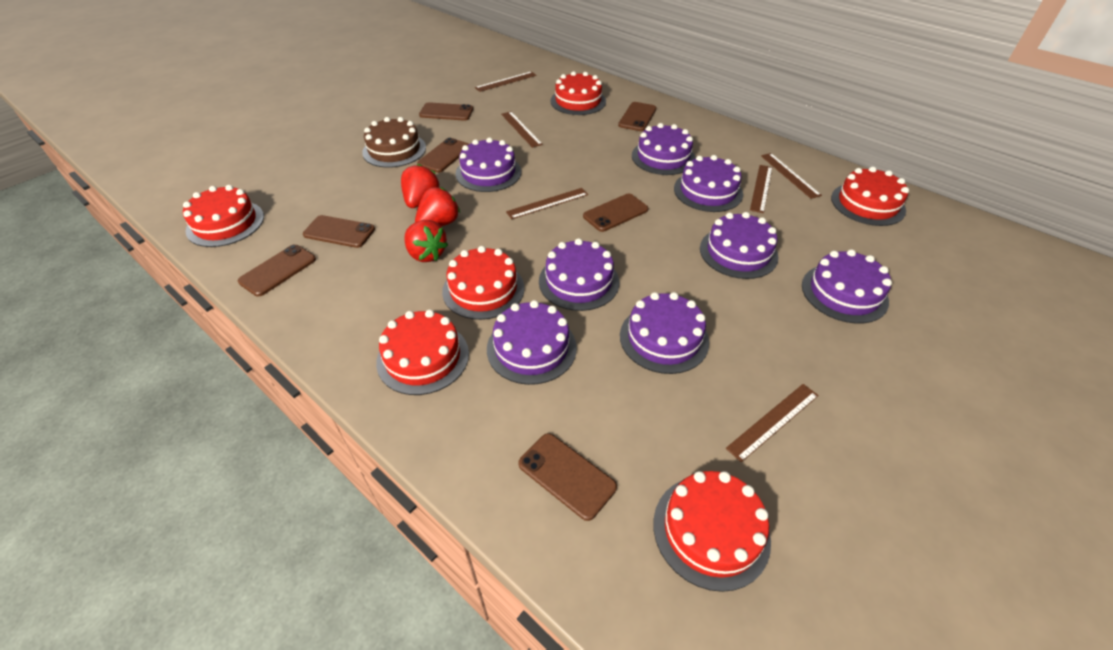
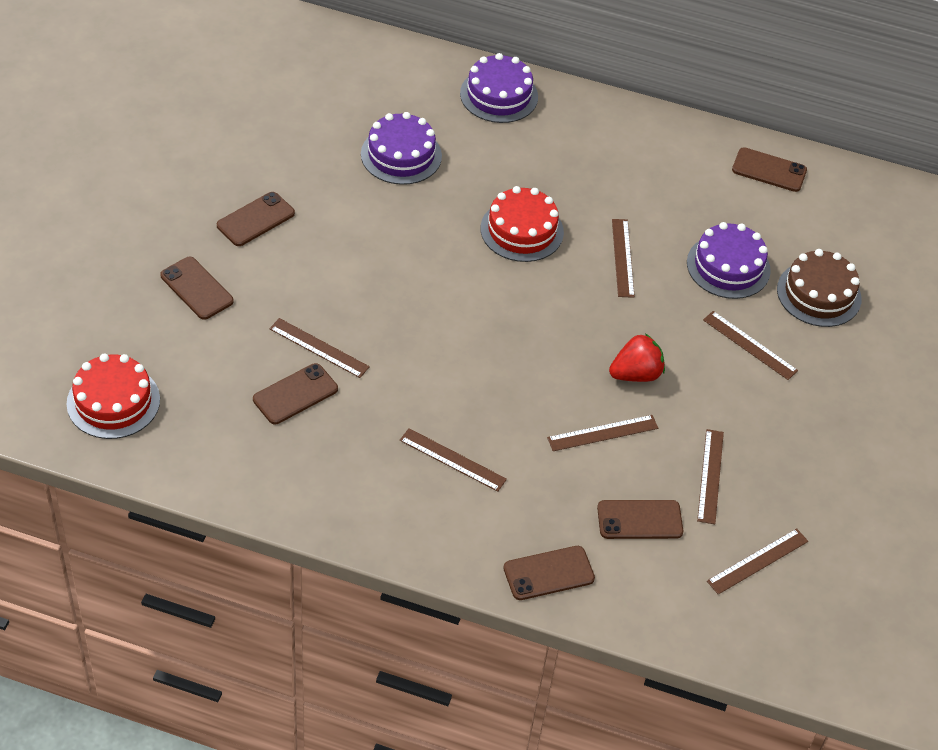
brown phone: [238,245,316,297] [303,215,375,248] [417,138,469,173] [419,102,473,121] [518,433,617,521] [583,194,648,232] [618,102,657,131] = 7 -> [160,257,234,320] [217,192,295,246] [253,363,338,424] [503,546,595,600] [597,500,683,539] [732,147,807,192] = 6
brown ruler: [475,71,537,92] [501,112,543,148] [506,188,588,219] [726,384,819,462] [750,165,772,213] [761,153,822,199] = 6 -> [269,318,370,378] [400,428,507,492] [547,415,658,451] [612,219,635,298] [697,429,724,524] [703,311,798,380] [707,528,808,595] = 7
purple cake: [456,137,521,192] [487,300,577,385] [539,238,619,311] [620,292,709,374] [632,123,696,175] [674,155,743,212] [700,212,778,279] [802,249,892,324] = 8 -> [361,112,442,185] [460,53,538,123] [687,222,771,299] = 3
red cake: [183,185,264,247] [376,310,469,395] [442,246,525,320] [550,71,606,115] [653,471,771,592] [831,167,909,226] = 6 -> [67,354,160,439] [481,186,564,262] = 2
red strawberry: [401,164,440,208] [404,220,448,262] [415,187,460,226] = 3 -> [609,334,665,382] = 1

